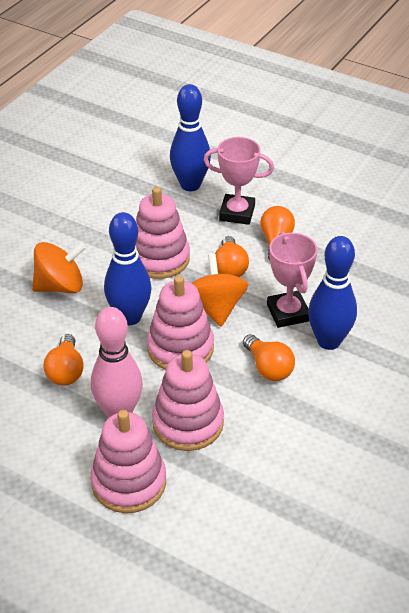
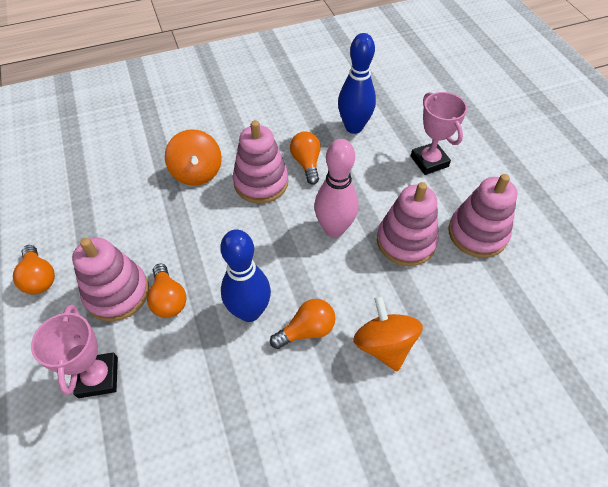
blue bowling pin: [104,212,152,325] [170,84,211,191] [308,236,357,350] = 3 -> [220,229,271,322] [338,33,376,134] = 2

